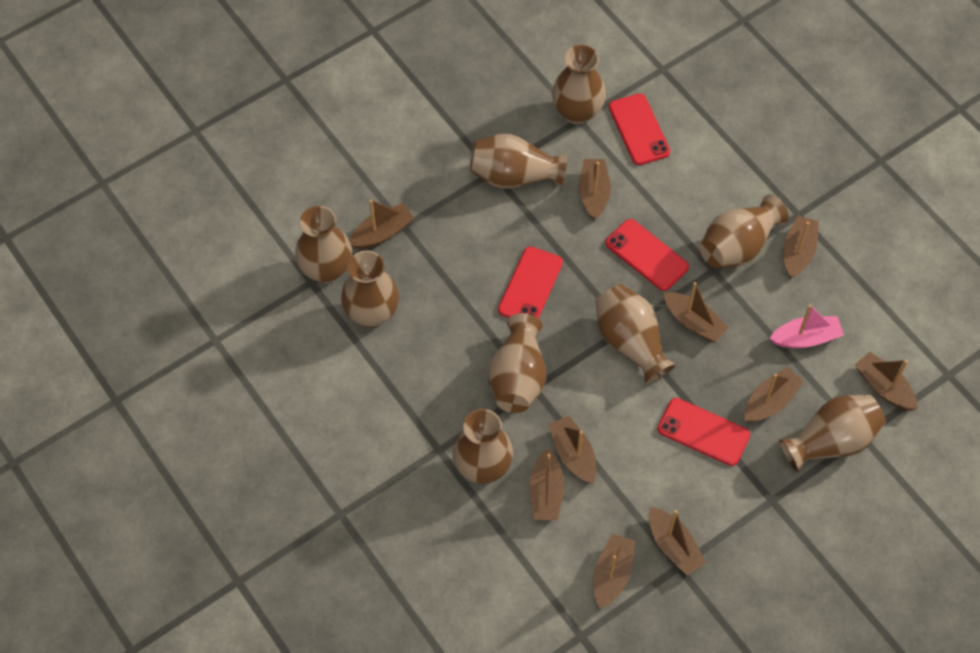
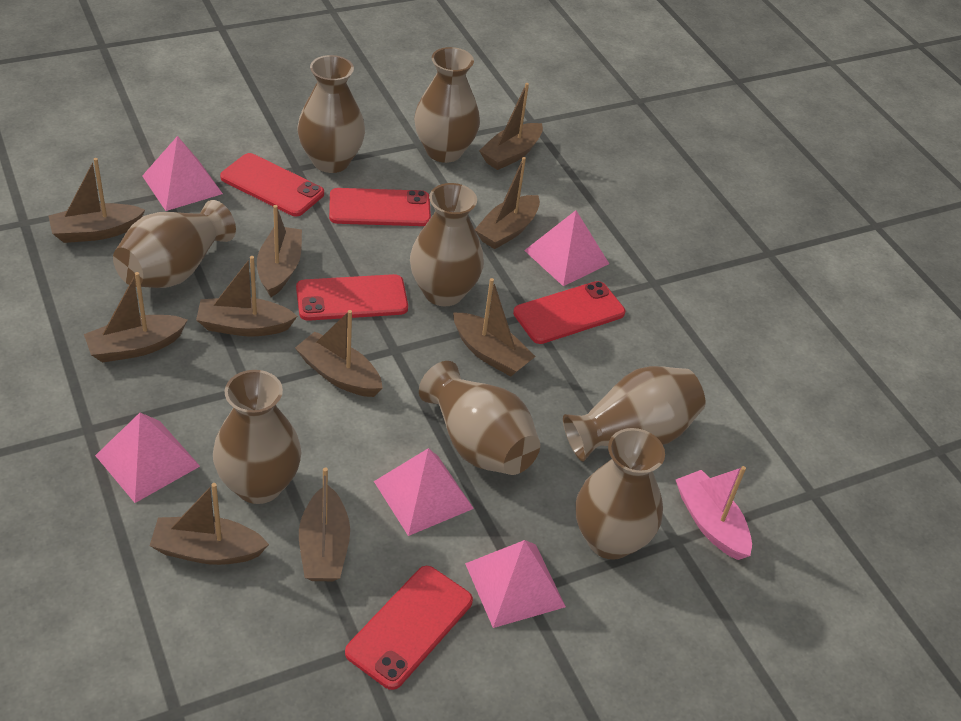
brown vase: [295,206,352,283] [341,250,399,327] [452,409,513,484] [470,134,567,189] [488,313,546,413] [552,45,606,125] [596,284,676,384] [700,194,789,268] [779,395,886,472] = 9 -> [113,200,236,288] [213,370,301,504] [297,55,365,173] [410,183,484,306] [414,47,480,163] [419,361,540,475] [563,366,706,462] [576,428,665,560] = 8
pink pyramid: none = 0 -> [95,413,200,503] [142,136,223,211] [374,448,474,536] [465,540,566,628] [524,210,609,286] = 5
red phone: [498,246,563,319] [605,219,689,291] [609,93,670,165] [657,398,750,466] = 4 -> [220,153,324,216] [296,274,408,321] [329,188,431,226] [345,566,473,690] [513,281,625,344] = 5

